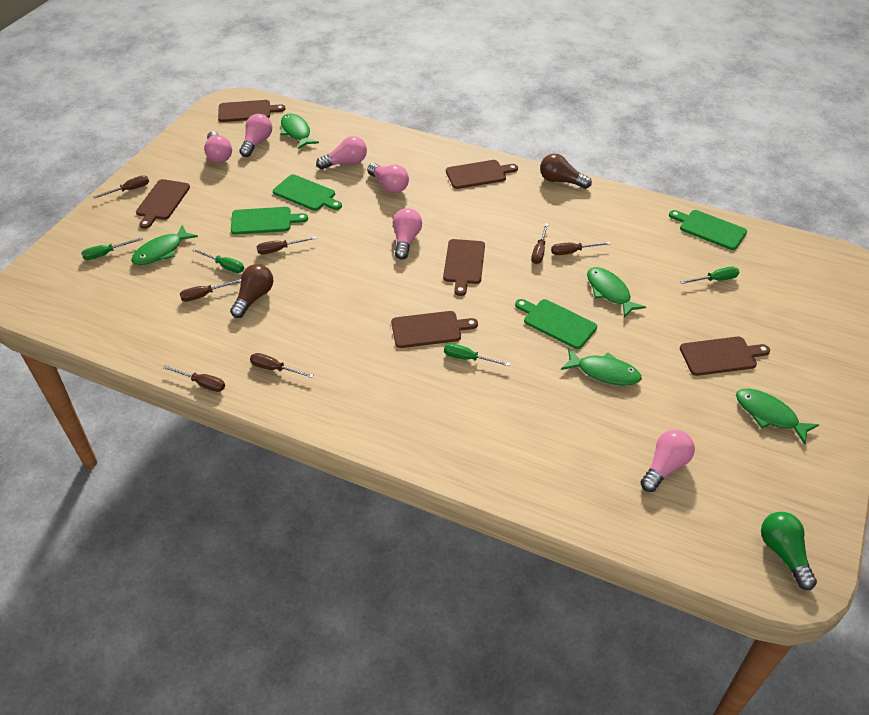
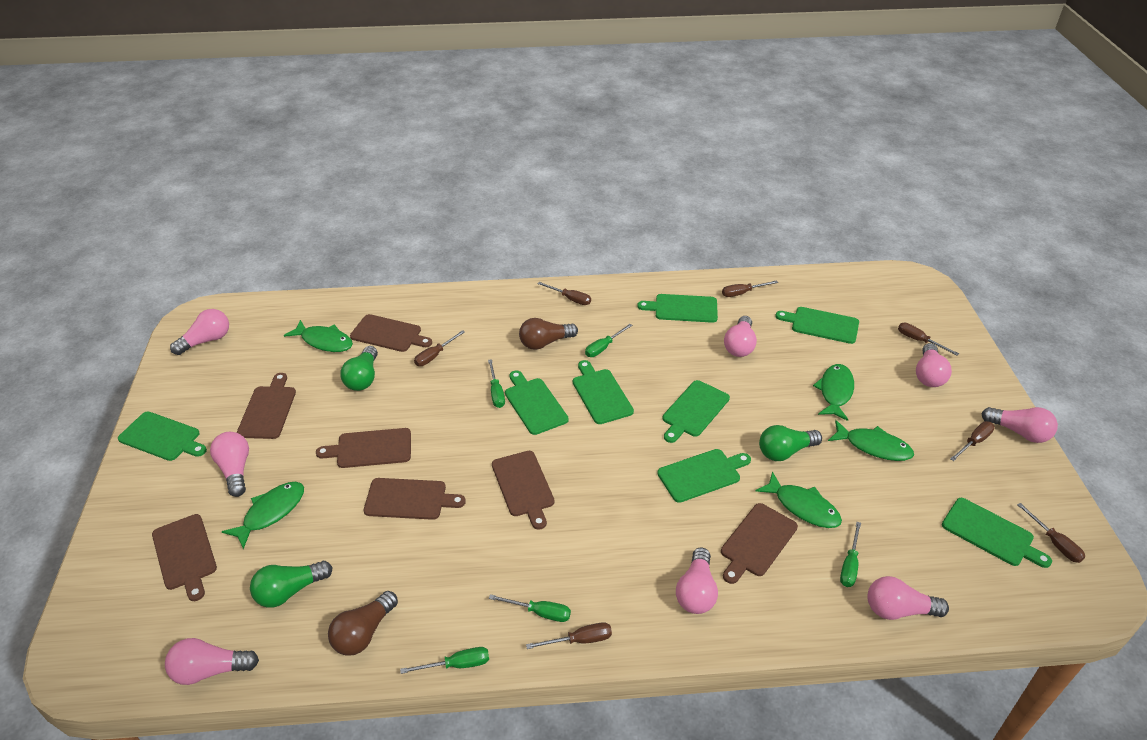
brown cutting board: [136,179,190,229] [218,100,286,122] [391,311,478,348] [443,239,485,296] [446,160,518,189] [680,337,770,376] = 6 -> [152,514,217,601] [237,373,296,439] [316,428,411,468] [350,314,432,352] [364,478,466,520] [492,451,555,530] [721,503,798,584] = 7
green cutting board: [231,207,308,235] [273,174,342,211] [515,299,597,349] [669,210,747,250] = 4 -> [118,412,207,461] [505,371,569,435] [573,360,634,424] [637,294,718,323] [657,449,751,503] [662,380,730,443] [775,307,859,344] [942,498,1052,568] = 8
green light bulb: [761,512,817,590] = 1 -> [250,561,332,608] [340,346,378,391] [759,425,822,461] = 3
green screwdriver: [81,237,143,260] [192,248,244,273] [444,343,510,366] [680,267,739,284] = 4 -> [400,647,489,674] [488,359,505,408] [489,594,571,622] [585,324,633,357] [840,522,861,587] = 5
pink light bulb: [204,131,232,163] [239,114,272,157] [316,136,367,169] [367,163,409,193] [393,208,422,260] [640,430,695,492] = 6 -> [165,638,259,685] [170,309,229,355] [210,432,249,497] [676,548,718,614] [724,316,757,357] [868,576,949,620] [916,343,952,387] [981,407,1058,443] = 8

